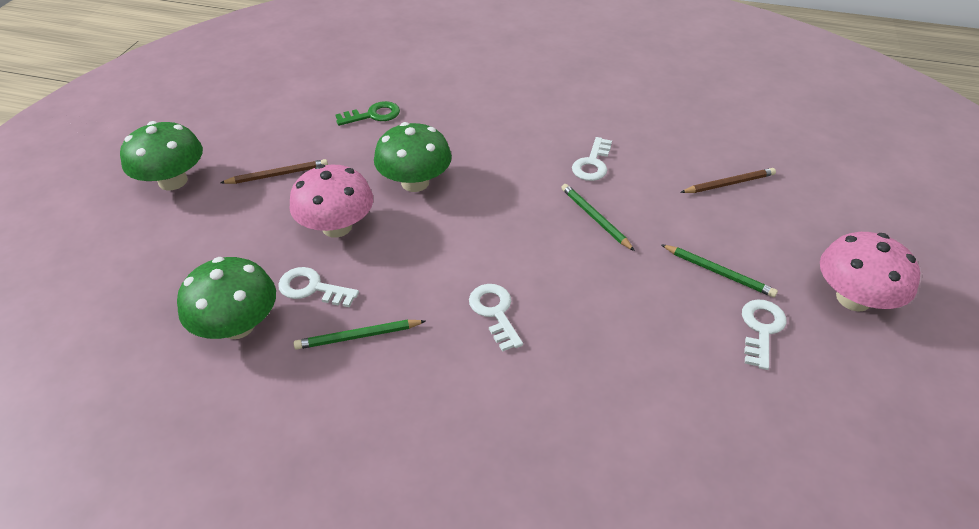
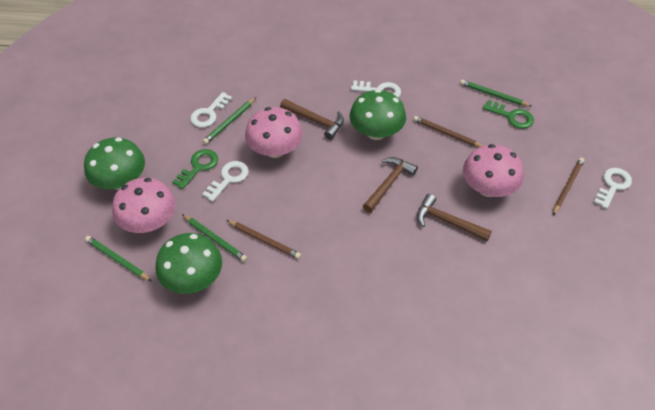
brown hammer: none = 0 -> [280,99,344,140] [363,157,418,213] [417,194,492,241] = 3
brown pencil: [220,159,328,184] [680,168,776,193] = 2 -> [226,220,301,259] [413,116,483,147] [553,158,584,215] = 3
green key: [335,101,400,126] = 1 -> [172,149,218,189] [483,100,534,129] = 2
green pencil: [294,319,426,350] [561,184,635,251] [661,244,778,297] = 3 -> [85,236,152,281] [182,214,247,262] [203,97,256,144] [460,80,532,107] = 4
pink mushroom: [289,164,373,238] [820,232,921,312] = 2 -> [112,178,176,233] [245,107,303,158] [463,144,524,197] = 3

